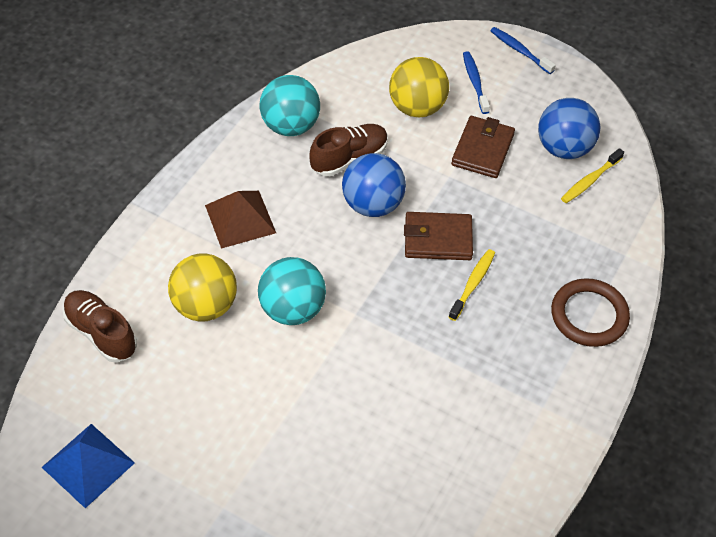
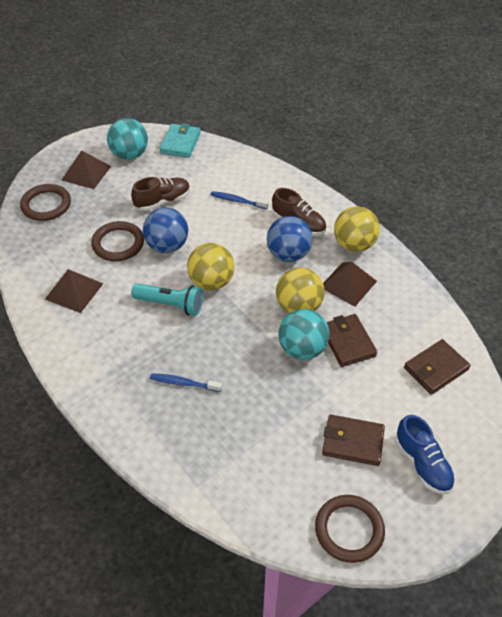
blue pyramid: [42,424,135,508] = 1 -> none = 0
blue shoe: none = 0 -> [395,415,455,494] = 1
brown pyramid: [205,191,276,249] = 1 -> [45,269,103,313] [62,150,111,189] [323,262,377,307] = 3
brown ring: [551,278,630,347] = 1 -> [20,184,71,221] [91,221,144,261] [315,495,385,563] = 3
brown wallet: [404,212,473,260] [451,116,515,178] = 2 -> [322,415,385,466] [327,314,377,367] [404,339,471,395] = 3
turquoise flashlight: none = 0 -> [131,283,203,316] = 1
turquoise wallet: none = 0 -> [159,123,201,158] = 1
yellow ball: [168,253,237,322] [389,57,449,117] = 2 -> [187,243,235,290] [276,268,325,313] [334,206,380,252] = 3
yellow toothbrush: [449,249,495,321] [561,148,624,203] = 2 -> none = 0

